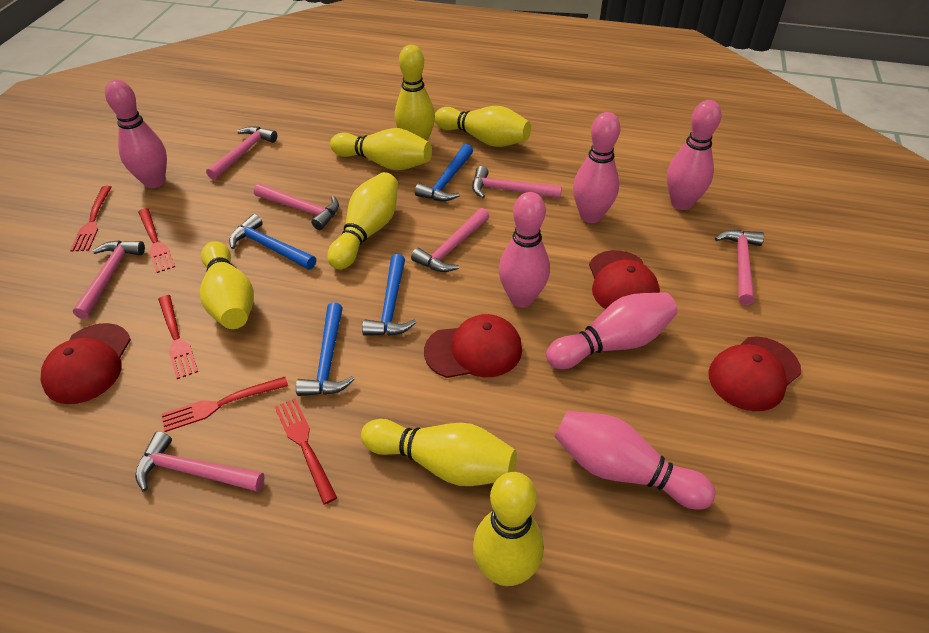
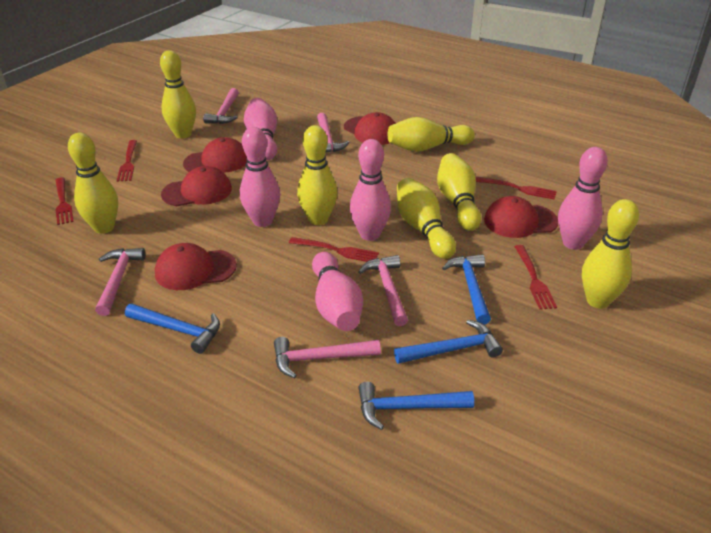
pink bowling pin: [105,80,167,188] [499,192,550,307] [546,292,678,369] [555,411,716,510] [573,112,621,223] [667,100,722,210] = 6 -> [240,127,280,227] [244,98,277,160] [312,252,363,331] [350,139,391,241] [558,147,608,250] = 5
pink hammer: [73,240,145,319] [135,431,264,492] [206,126,277,180] [254,184,339,230] [411,208,489,272] [472,166,562,199] [715,230,764,305] = 7 -> [95,248,146,316] [203,88,239,124] [274,337,381,379] [317,113,350,153] [358,255,408,326] = 5
red cap: [41,323,131,404] [424,314,522,378] [589,250,660,309] [709,337,801,411] = 4 -> [155,243,237,290] [161,166,232,206] [183,137,247,173] [344,112,396,145] [484,196,558,238] = 5

